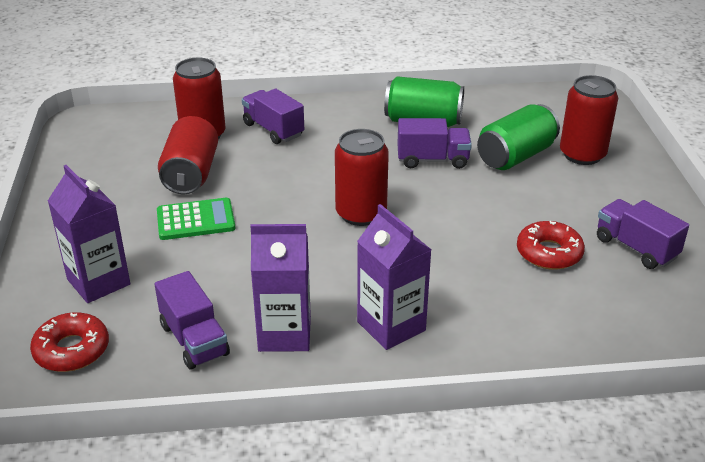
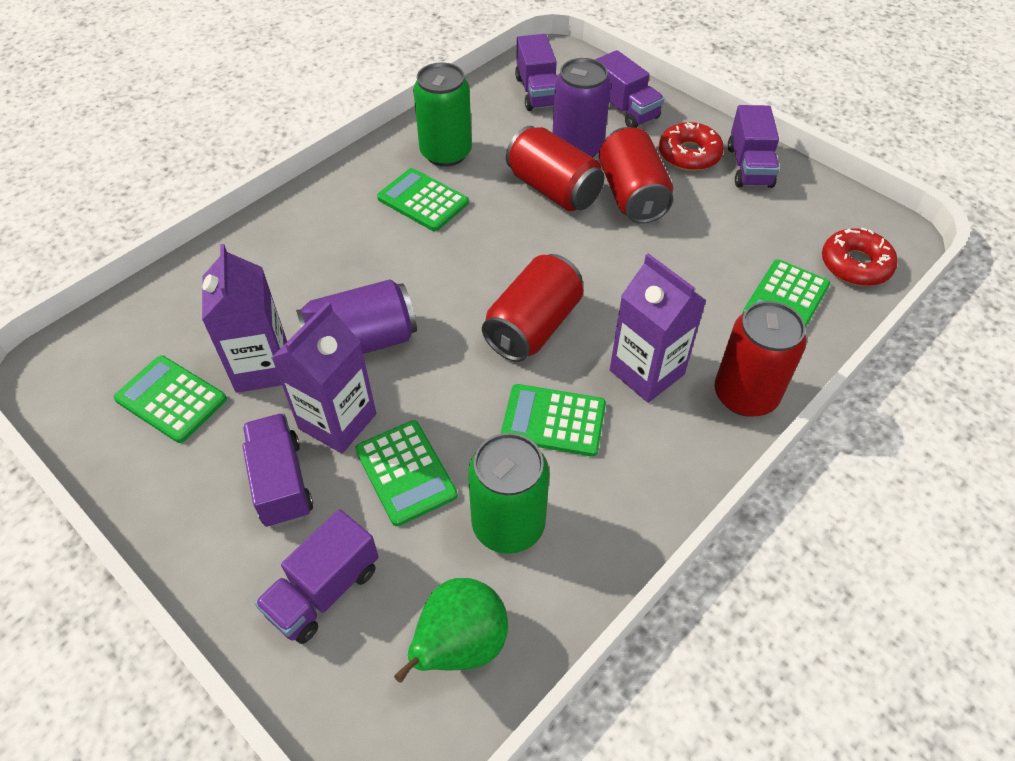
green calculator: [157,198,235,240] = 1 -> [114,355,227,443] [355,420,458,526] [377,168,469,231] [501,384,606,457] [742,259,830,327] = 5
green pear: none = 0 -> [394,578,508,683] = 1
purple can: none = 0 -> [296,279,417,354] [552,58,611,157] = 2
purple truck: [155,271,230,369] [242,88,304,144] [397,118,472,169] [597,199,689,269] = 4 -> [242,413,313,528] [255,509,379,644] [515,34,557,111] [595,50,664,128] [728,105,780,188] = 5

